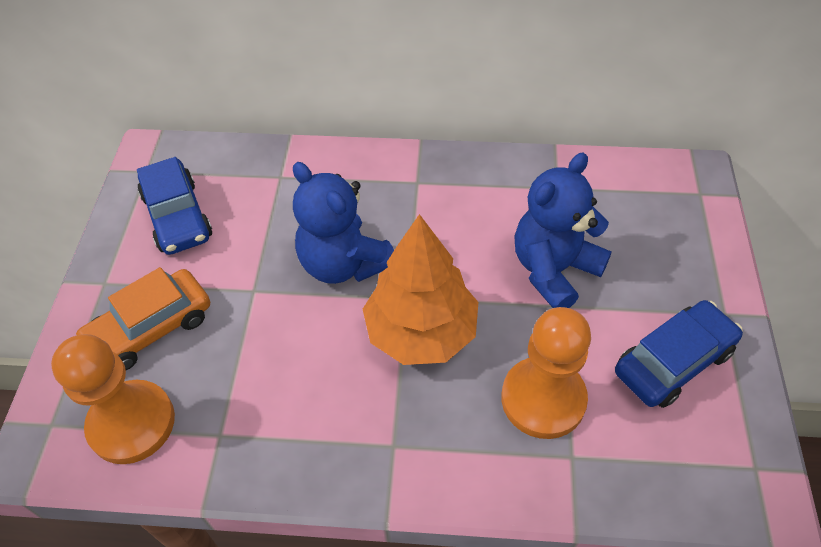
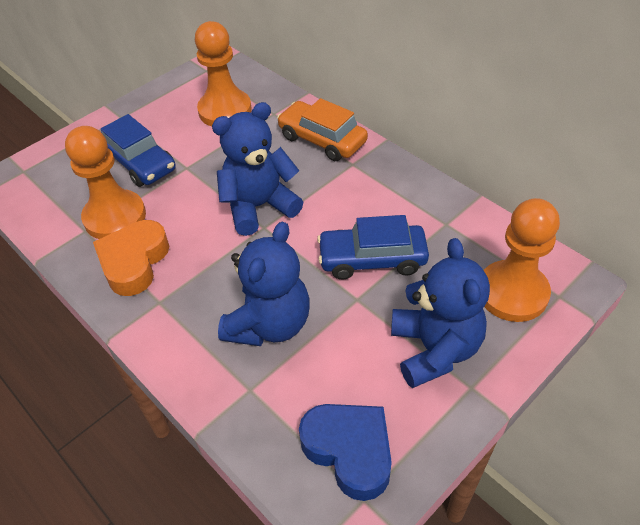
blue heart: none = 0 -> [299,404,392,501] = 1
blue teddy bear: [293,162,394,284] [514,153,612,308] = 2 -> [212,102,303,236] [218,222,310,346] [391,238,490,388] = 3
orange heart: none = 0 -> [93,220,169,296] = 1
orange pawn: [51,334,175,464] [501,307,591,439] = 2 -> [65,126,146,239] [195,21,252,126] [484,198,560,322] = 3
orange tree: [363,214,478,365] = 1 -> none = 0

